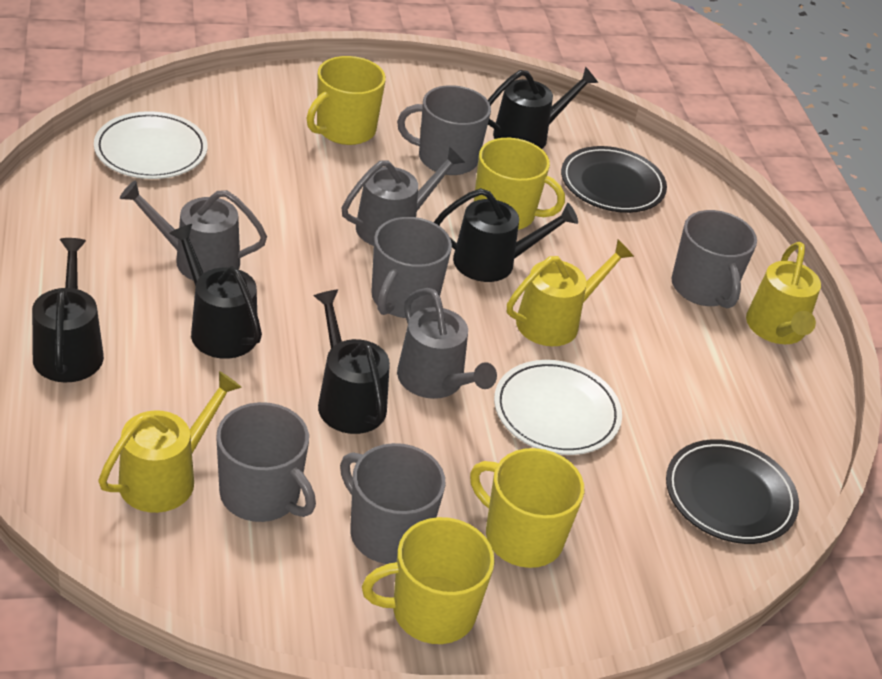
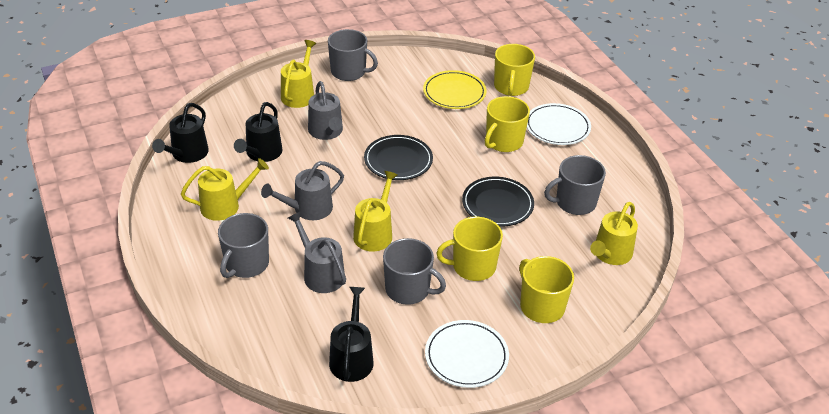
black watering can: [32,238,104,382] [169,224,262,359] [313,290,390,434] [434,188,578,282] [488,67,598,149] = 5 -> [152,103,209,163] [234,102,283,162] [329,287,374,382] = 3
grey mug: [216,402,316,522] [340,443,446,564] [371,217,452,318] [397,85,491,175] [672,210,757,308] = 5 -> [218,213,269,278] [328,29,378,81] [383,238,446,305] [544,155,606,215] = 4
yellow plate: none = 0 -> [423,70,487,109] = 1
yellow watering can: [98,371,242,513] [507,240,634,346] [746,242,821,344] = 3 -> [181,158,269,221] [281,40,316,108] [353,171,398,252] [590,202,638,265] = 4

